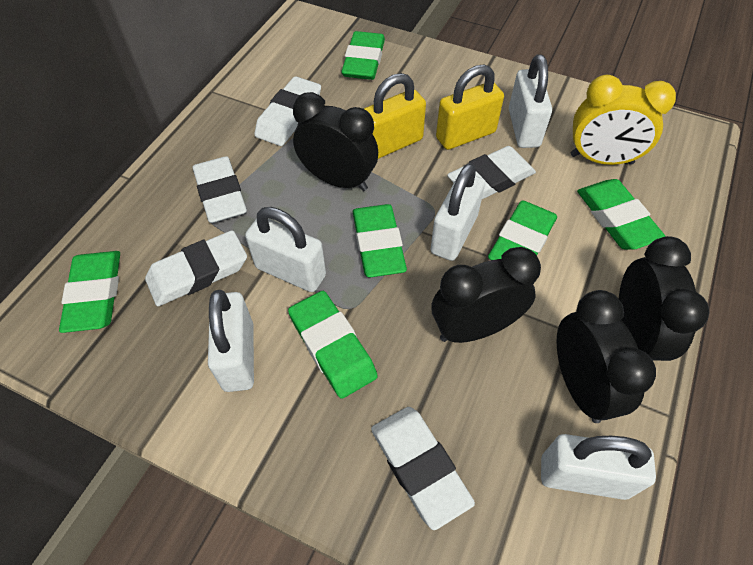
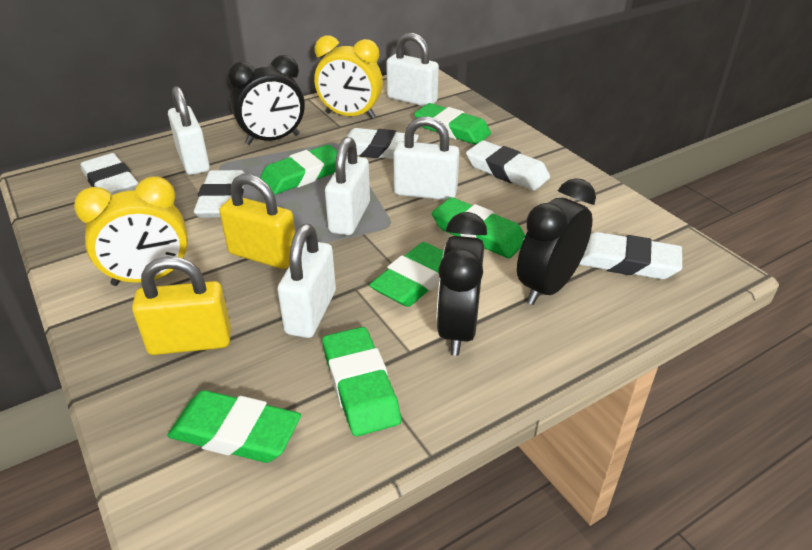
black clock: [293,92,378,191] [432,247,541,343] [557,290,656,423] [619,236,709,361] = 4 -> [228,55,305,145] [436,212,487,356] [517,178,596,305] = 3
yellow clock: [571,75,676,165] = 1 -> [74,176,188,286] [314,36,383,119] = 2

